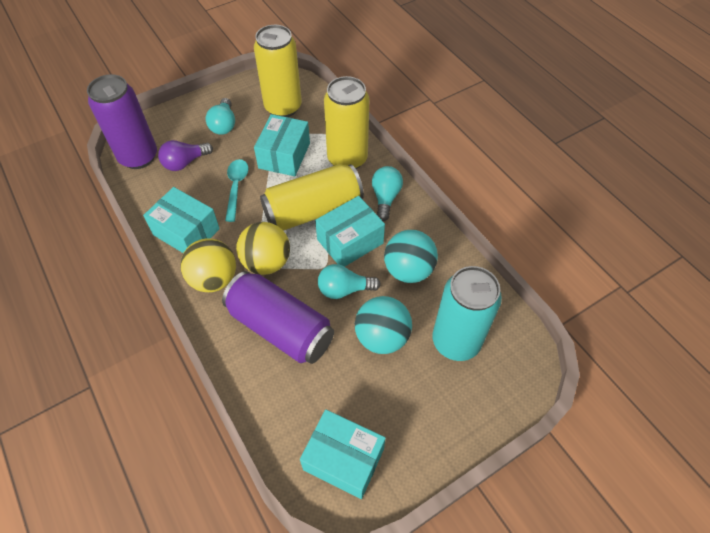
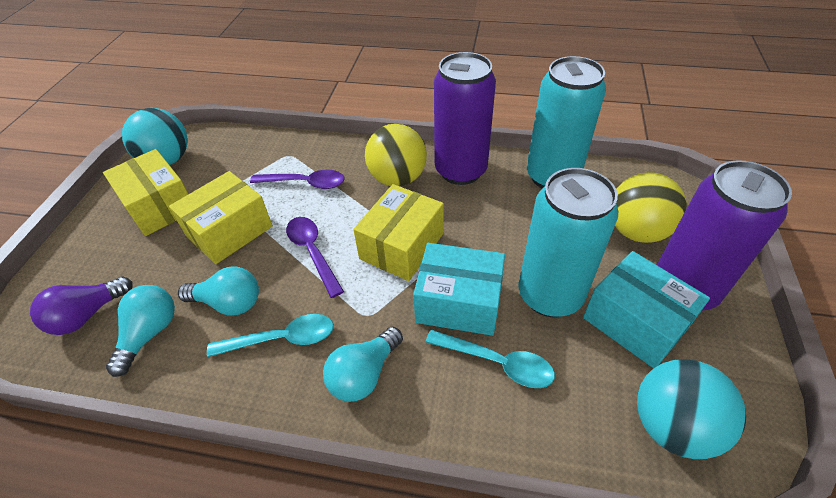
purple spoon: none = 0 -> [250,170,344,189] [286,217,344,298] = 2
turquoise box: [143,187,220,253] [254,114,310,176] [300,410,386,499] [315,196,385,267] = 4 -> [413,243,505,336] [583,251,710,368] = 2
turquoise can: [432,266,502,361] = 1 -> [518,168,618,317] [527,56,606,188] = 2
turquoise spoon: [225,159,248,222] = 1 -> [207,314,334,357] [426,330,555,388] = 2
yellow box: none = 0 -> [103,149,188,236] [169,171,273,264] [353,184,444,281] = 3
yellow can: [254,25,302,117] [260,164,364,231] [324,76,369,169] = 3 -> none = 0

